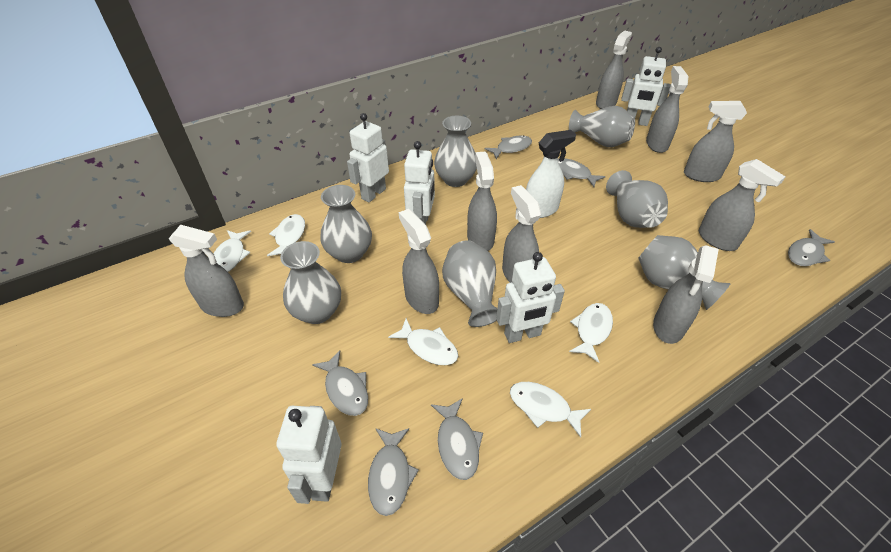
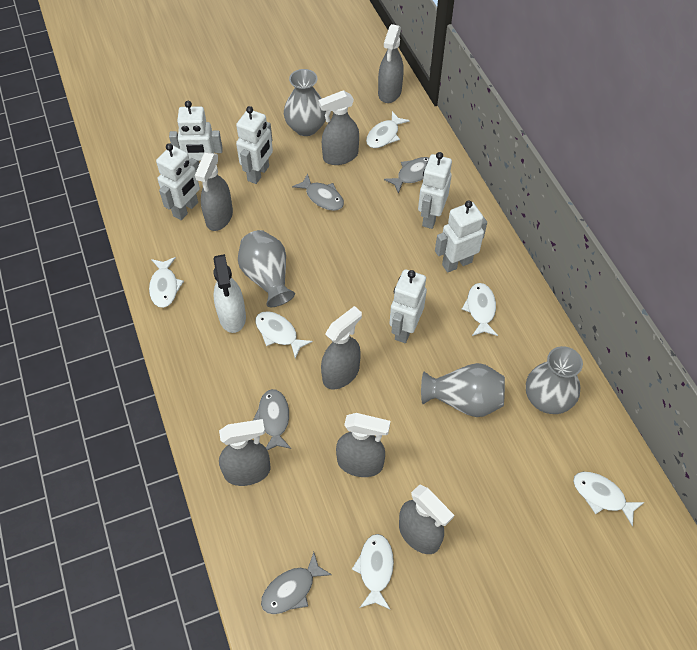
grey fish: [312,350,368,416] [368,428,419,516] [431,398,483,480] [485,135,532,159] [558,158,606,187] [788,229,835,266] = 6 -> [253,389,291,450] [261,552,332,614] [292,173,344,211] [384,157,429,194] = 4
grey spray bottle: [169,225,244,317] [399,209,439,314] [467,152,497,251] [502,185,541,283] [596,30,632,109] [646,66,688,153] [653,245,719,344] [684,101,747,182] [699,159,786,251] = 9 -> [195,152,233,231] [219,419,270,486] [318,90,359,165] [321,306,362,389] [336,413,390,477] [378,24,404,103] [399,484,454,554] = 7
grey vase: [280,241,341,324] [320,185,372,263] [434,116,477,187] [442,240,497,327] [569,106,635,147] [606,170,668,228] [638,235,731,310] = 7 -> [238,230,295,307] [284,69,326,136] [421,363,505,417] [526,346,583,414] = 4
white fish: [213,230,251,272] [267,214,305,256] [388,318,458,365] [510,382,591,437] [569,303,613,363] = 5 -> [149,257,184,308] [255,311,313,359] [352,534,394,609] [366,111,410,148] [462,283,498,336] [573,472,644,526] = 6
white robot: [276,406,342,504] [347,113,389,203] [404,141,435,225] [496,252,565,343] [621,47,671,126] = 5 -> [156,143,200,220] [169,101,223,166] [236,106,273,184] [389,269,427,343] [418,152,452,229] [435,200,487,273] = 6

